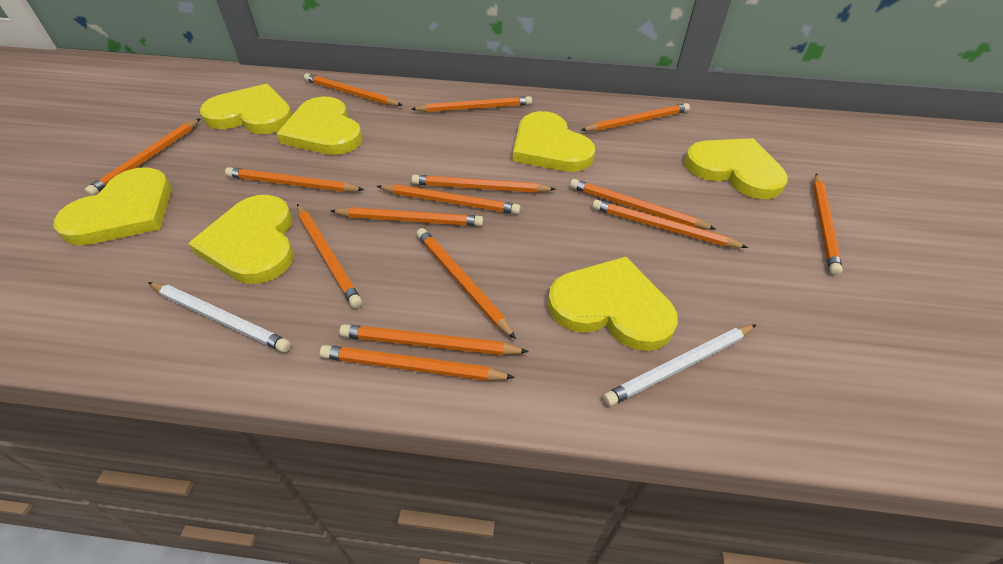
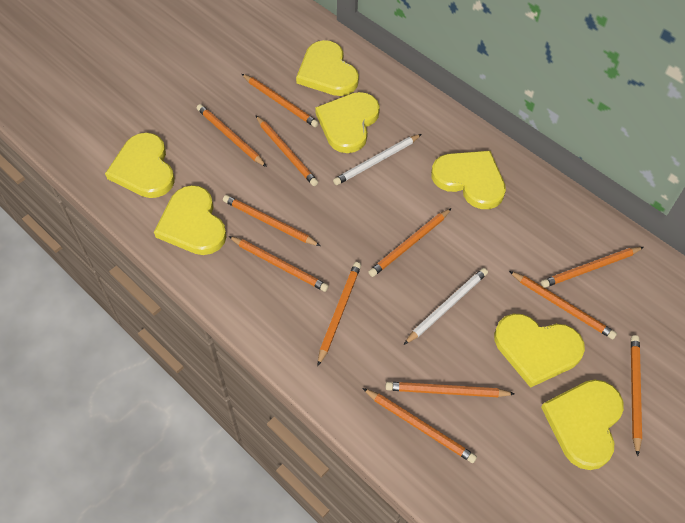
orange pencil: [85,118,201,196] [225,167,364,192] [297,204,362,308] [304,73,403,106] [320,345,515,381] [330,207,483,226] [339,324,529,355] [377,184,521,214] [411,96,532,112] [411,175,556,193] [416,228,516,339] [570,179,716,230] [581,103,690,131] [592,199,748,248] [813,173,843,275] = 15 -> [197,104,267,167] [223,195,321,246] [229,236,329,292] [242,74,319,127] [256,116,318,186] [318,262,361,366] [362,388,477,463] [368,208,452,277] [385,382,515,397] [509,271,617,339] [541,247,644,288] [631,335,642,456] = 12

